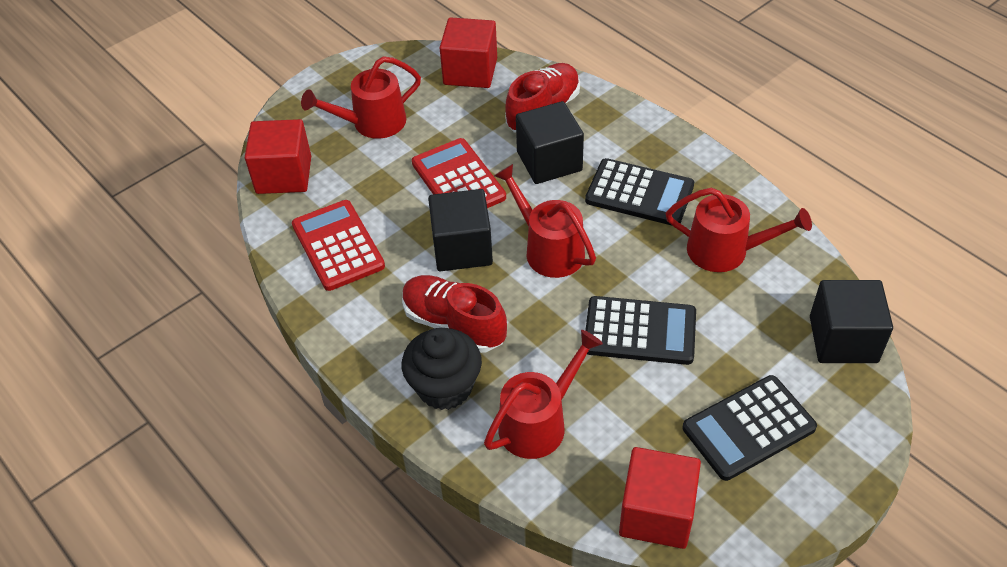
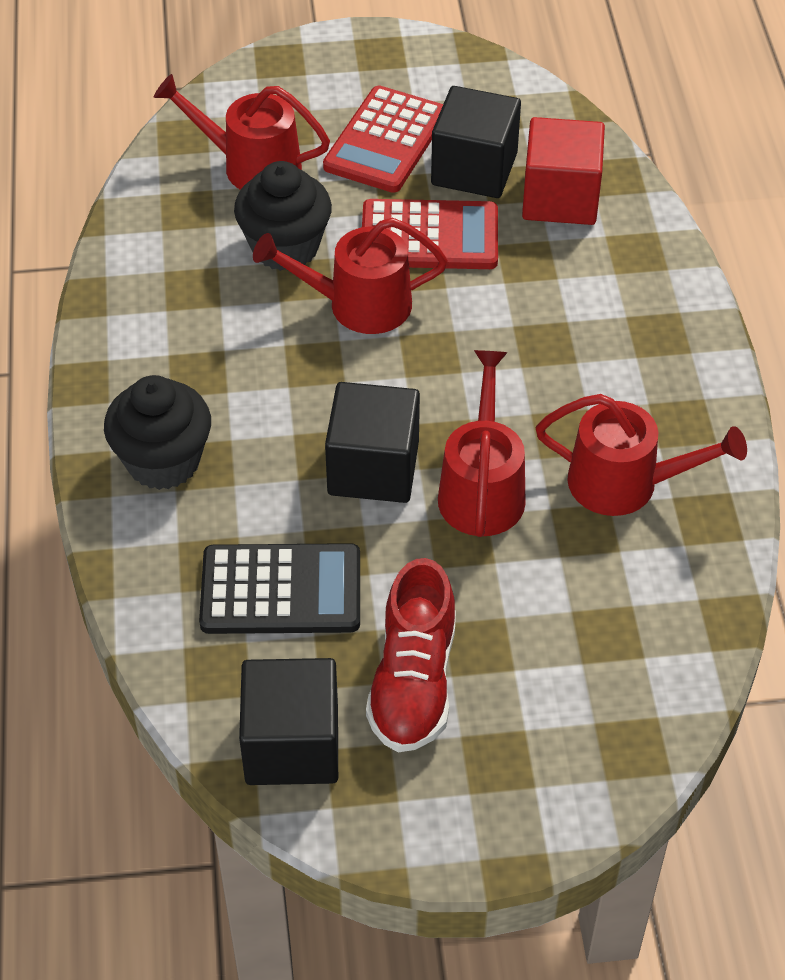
black calculator: [585,158,694,226] [585,296,696,365] [682,375,817,481] = 3 -> [199,543,360,634] = 1
black cupcake: [402,328,482,410] = 1 -> [104,375,211,490] [234,161,332,271] = 2
red cube: [245,119,311,194] [440,17,497,88] [619,447,701,549] = 3 -> [522,117,605,225] = 1
red shoe: [402,275,507,353] [505,63,580,133] = 2 -> [366,558,456,752] = 1

